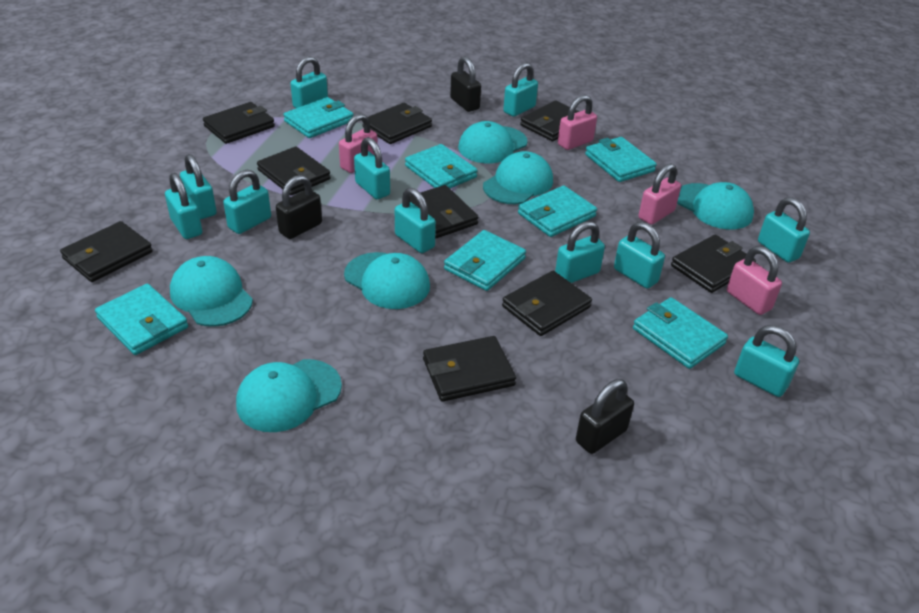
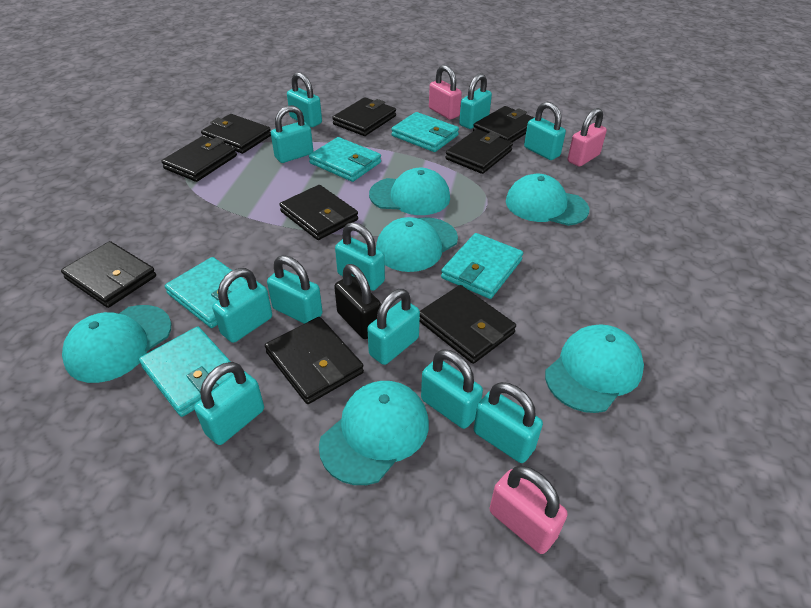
black padlock: [276,175,322,239] [450,56,481,112] [576,379,634,454] = 3 -> [334,264,381,339] = 1
pink padlock: [339,114,378,173] [558,95,597,150] [639,164,681,225] [727,246,782,315] = 4 -> [429,65,462,120] [490,466,568,554] [568,108,607,167] = 3
turquoise wallet: [95,284,188,355] [283,97,353,138] [405,144,478,188] [444,230,526,291] [518,186,597,237] [585,137,657,182] [633,297,728,369] = 7 -> [139,326,234,417] [165,257,247,328] [309,137,381,182] [391,112,459,152] [441,233,523,299] = 5

